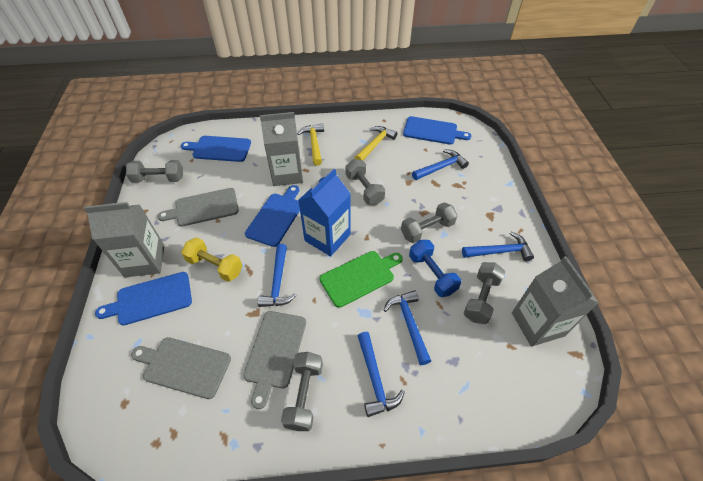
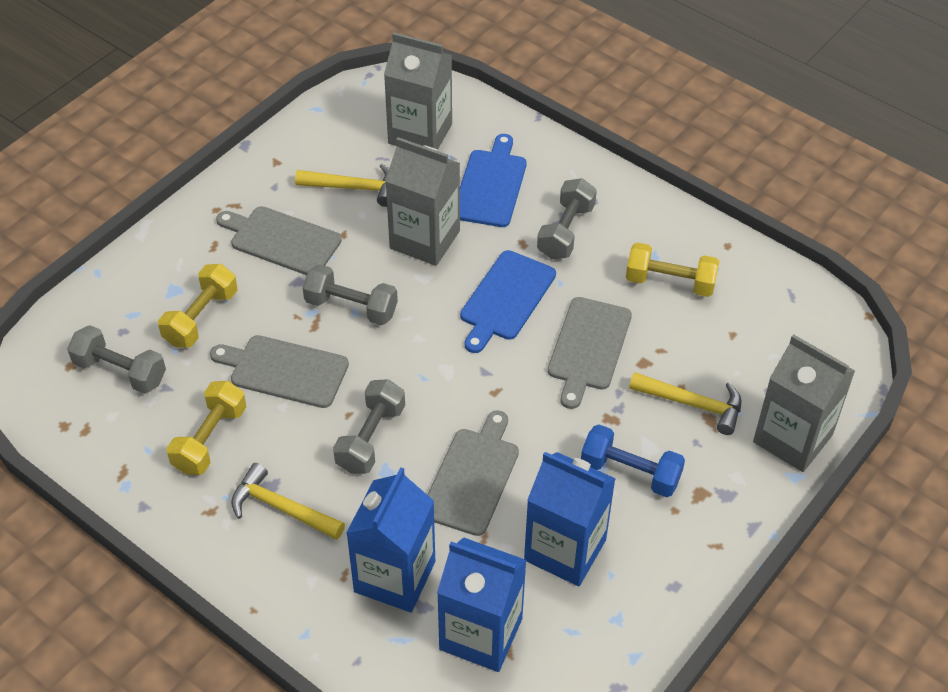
blue carton: [298,169,351,256] = 1 -> [346,467,435,612] [437,537,527,672] [524,452,616,586] = 3
blue cutting board: [95,272,192,325] [181,136,251,162] [245,185,300,247] [403,116,471,145] = 4 -> [460,134,527,227] [460,250,556,353] = 2
blue hammer: [257,244,296,307] [358,332,405,417] [384,290,431,365] [412,150,469,180] [462,232,534,261] = 5 -> none = 0
green cutting board: [320,251,403,308] = 1 -> none = 0
grey cutting board: [131,337,231,399] [157,188,239,227] [243,311,306,409] = 3 -> [210,335,349,408] [216,206,342,275] [427,411,519,536] [548,297,632,409] = 4
grey dumbbell: [126,160,183,183] [281,352,323,431] [345,159,385,205] [401,202,458,243] [463,262,505,324] = 5 -> [67,325,166,394] [303,264,398,325] [333,379,405,474] [537,178,597,259] = 4
yellow dumbbell: [181,237,242,282] = 1 -> [158,264,238,348] [167,381,246,475] [626,242,720,297] = 3
yellow hammer: [297,123,324,166] [355,126,397,160] = 2 -> [231,463,345,540] [295,164,389,207] [629,372,741,435] = 3

